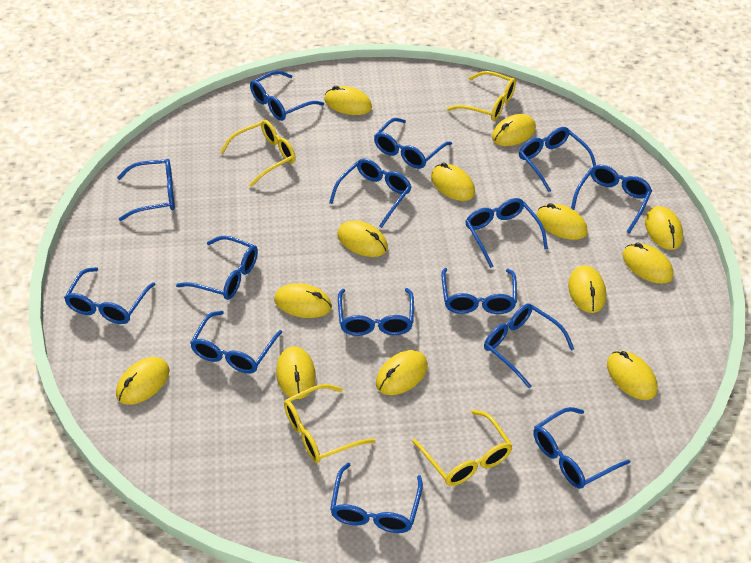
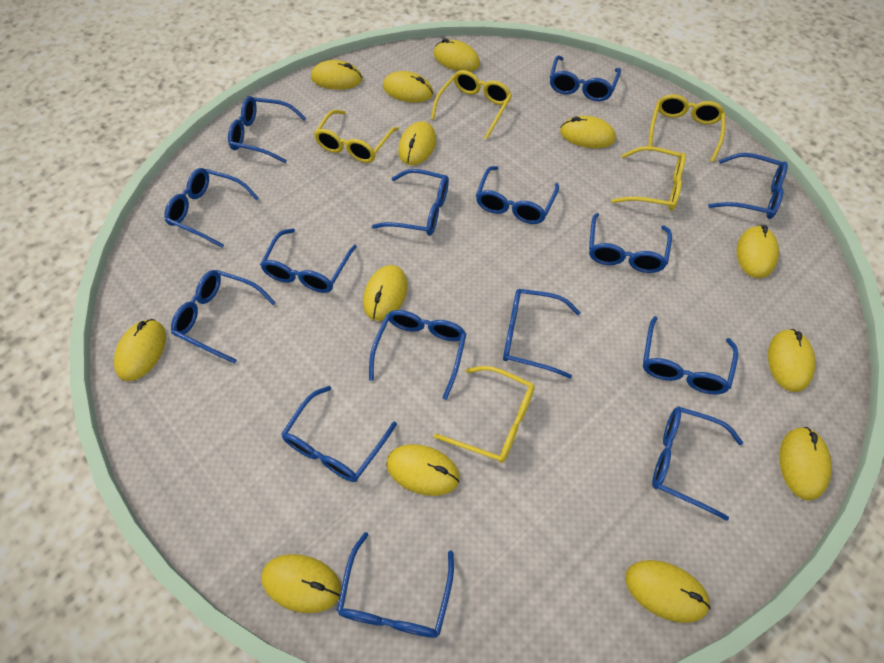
yellow glasses: [220,120,296,187] [284,384,375,463] [412,410,513,486] [447,71,516,121] = 4 -> [314,110,399,163] [431,70,512,139] [434,366,535,463] [611,146,686,211] [648,94,725,162] = 5

